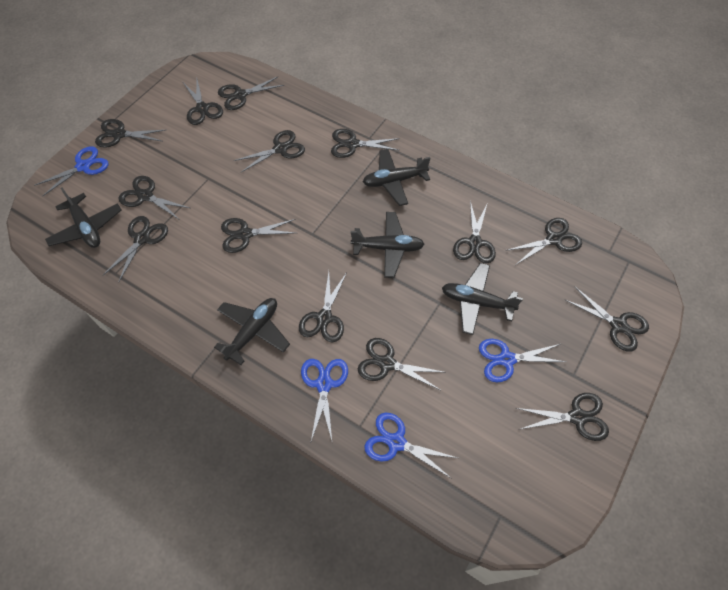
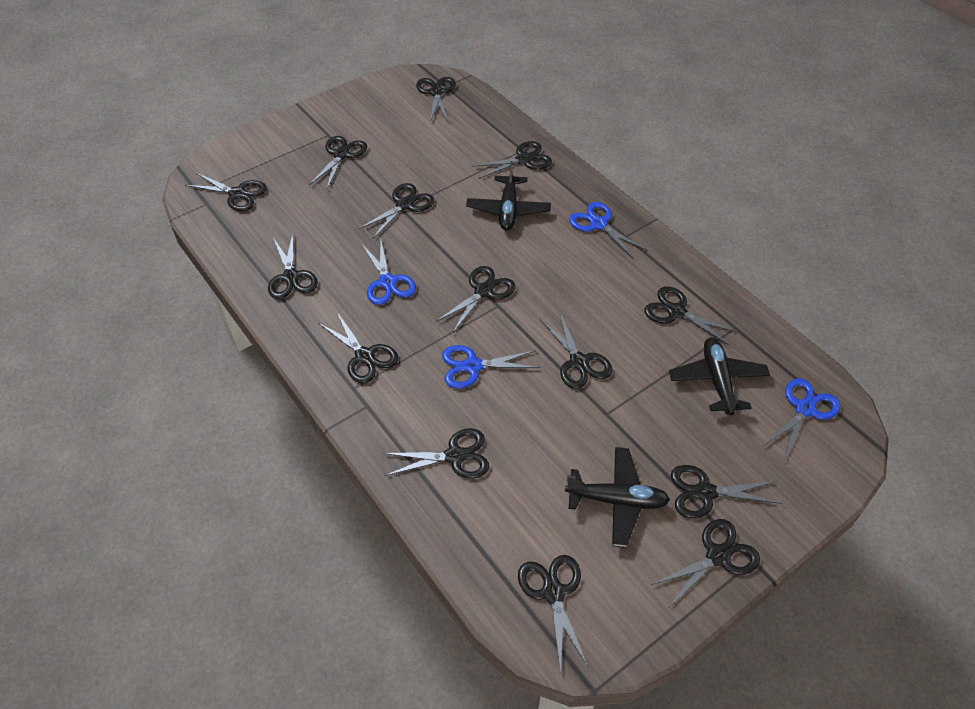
black plane: [45,188,121,248] [214,298,290,365] [350,212,424,278] [363,149,430,206] [442,263,523,335] = 5 -> [466,161,551,231] [565,447,670,548] [669,337,770,415] = 3

